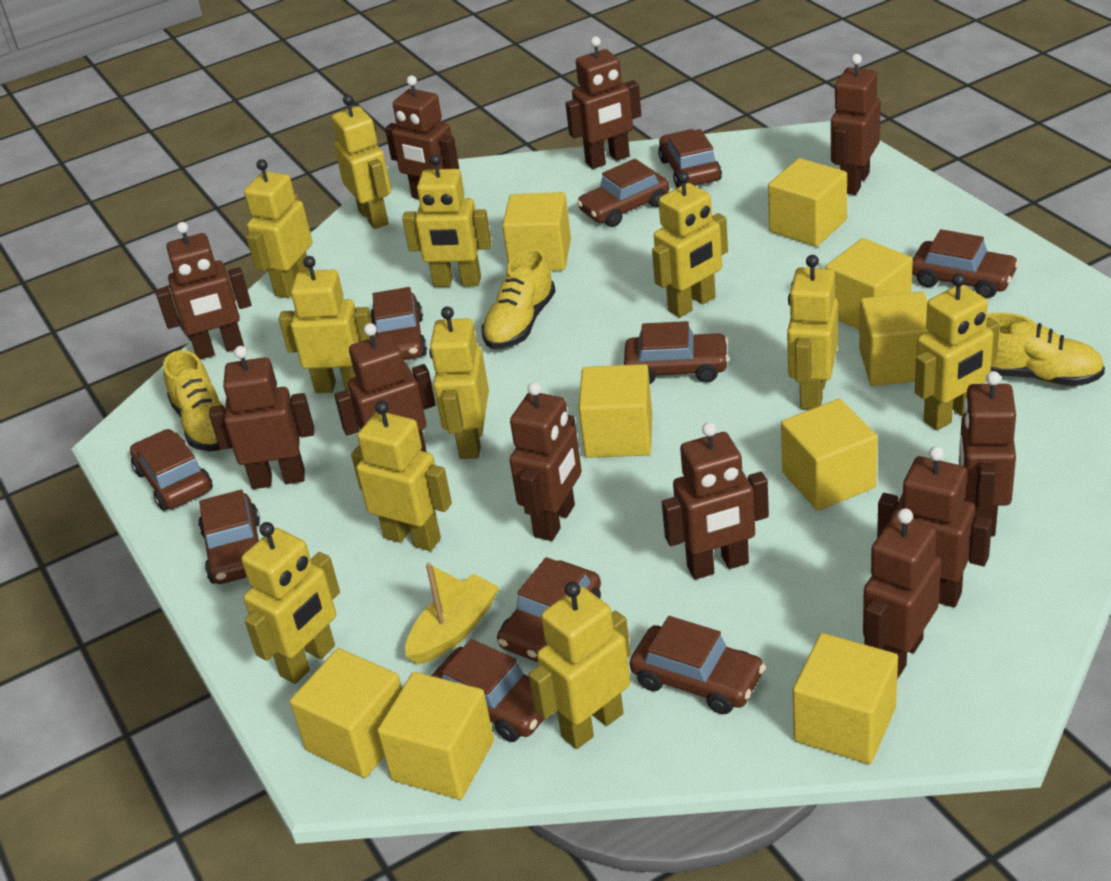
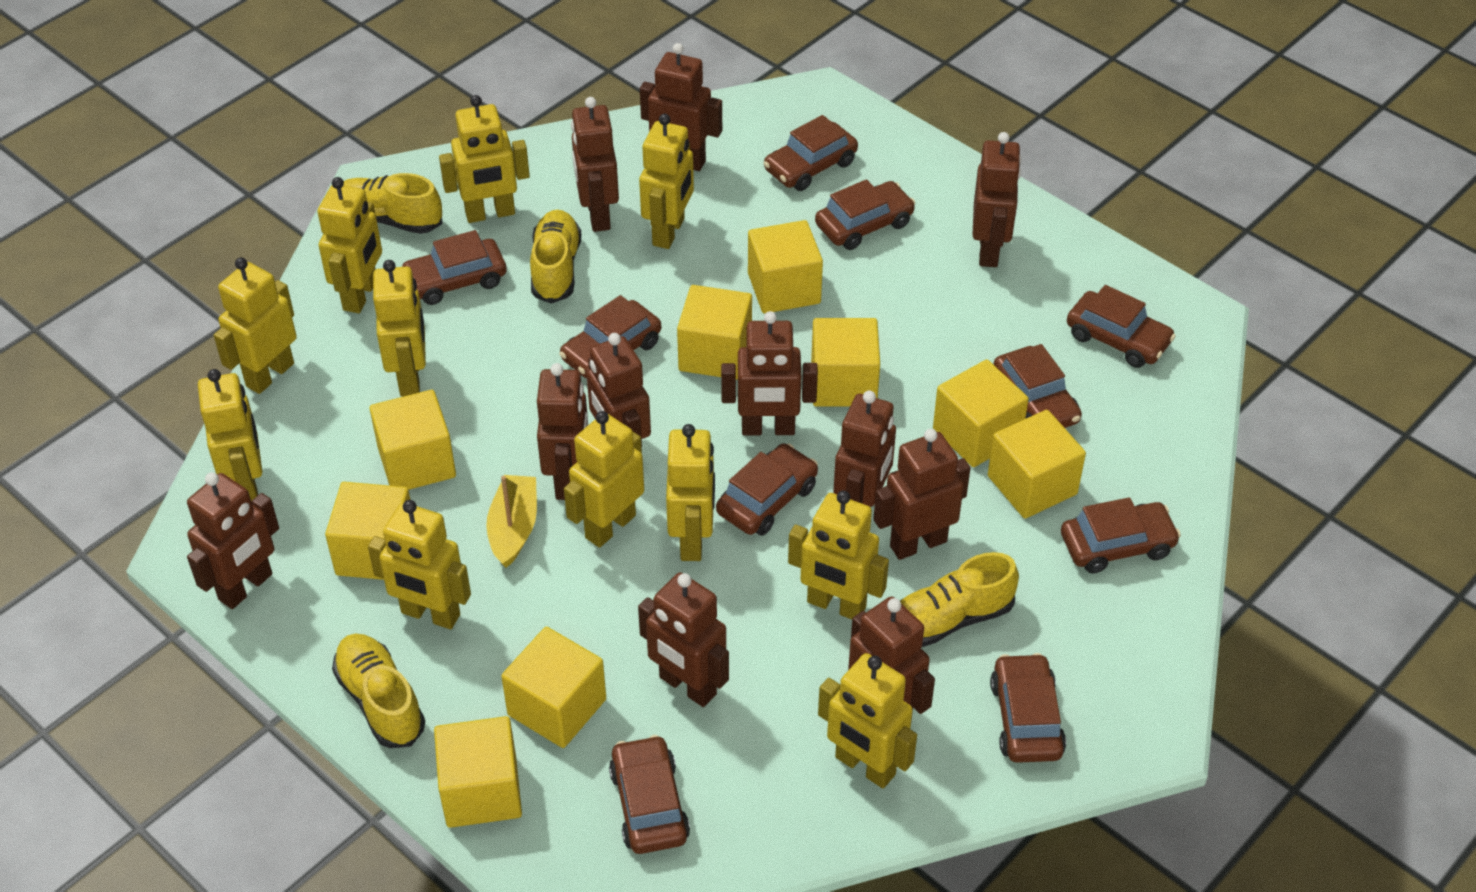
yellow shoe: [163,350,225,451] [482,248,556,349] [987,313,1105,386] = 3 -> [332,633,425,748] [344,173,443,234] [530,210,581,304] [900,552,1019,647] = 4

